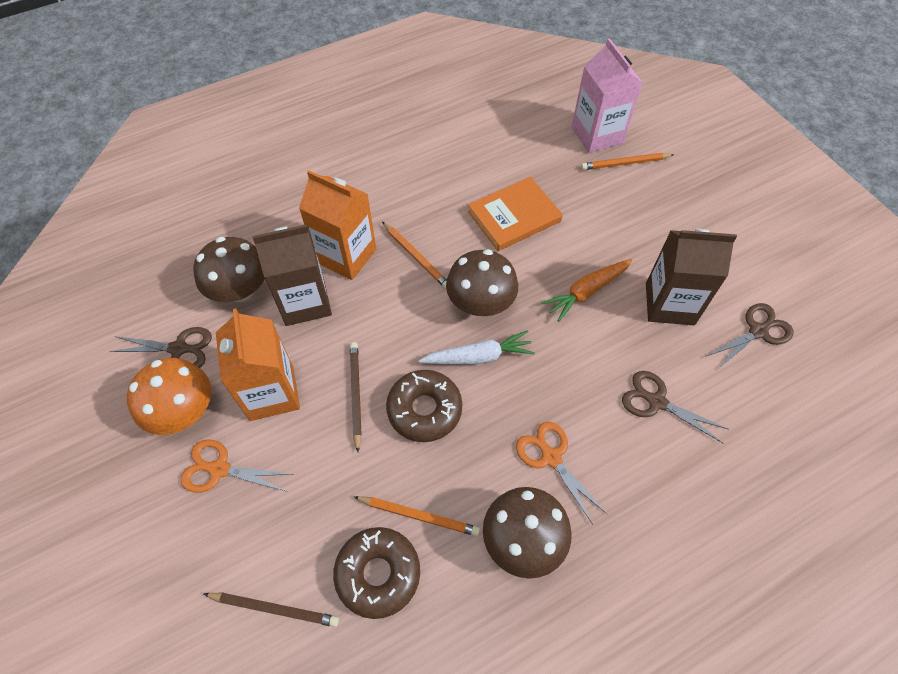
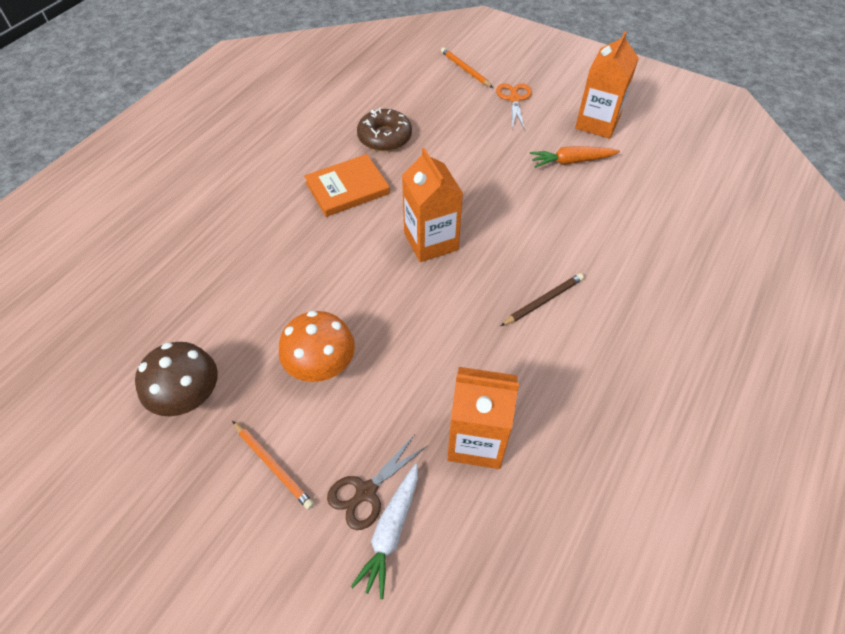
brown carton: [252,225,332,326] [646,229,737,325] = 2 -> none = 0
brown donut: [333,527,420,619] [386,370,462,442] = 2 -> [357,108,412,151] = 1
brown mushroom: [193,237,265,302] [446,249,518,316] [483,487,572,579] = 3 -> [135,342,218,416] = 1
brown pencil: [204,593,339,627] [350,342,362,452] = 2 -> [500,273,584,326] = 1
brown scissors: [109,327,212,368] [622,371,729,443] [705,303,793,368] = 3 -> [327,434,427,530] = 1
orange carton: [216,308,300,421] [299,171,376,280] = 2 -> [402,148,463,262] [447,367,519,469] [575,31,639,139] = 3
orange pencil: [354,496,480,536] [382,222,447,289] [581,153,674,170] = 3 -> [232,421,314,510] [441,47,493,88] = 2
orange scissors: [181,439,291,493] [516,422,607,524] = 2 -> [496,83,532,130] = 1
pink carton: [571,38,643,153] = 1 -> none = 0

